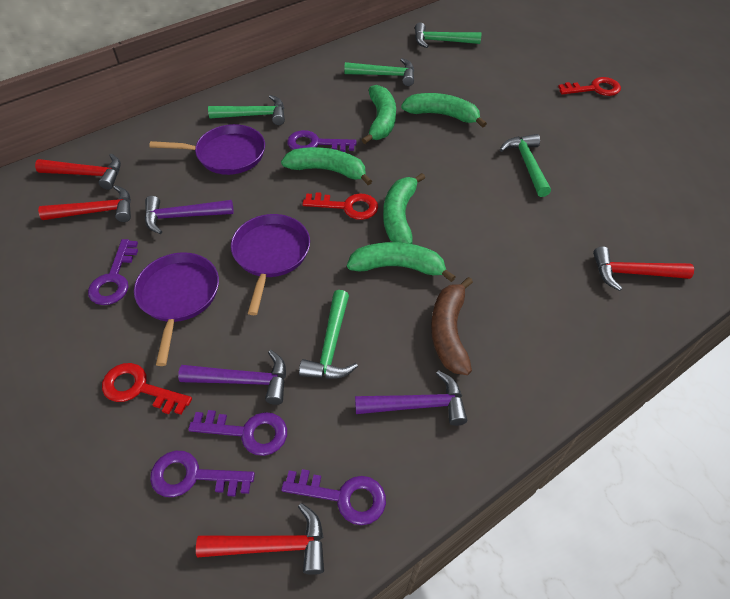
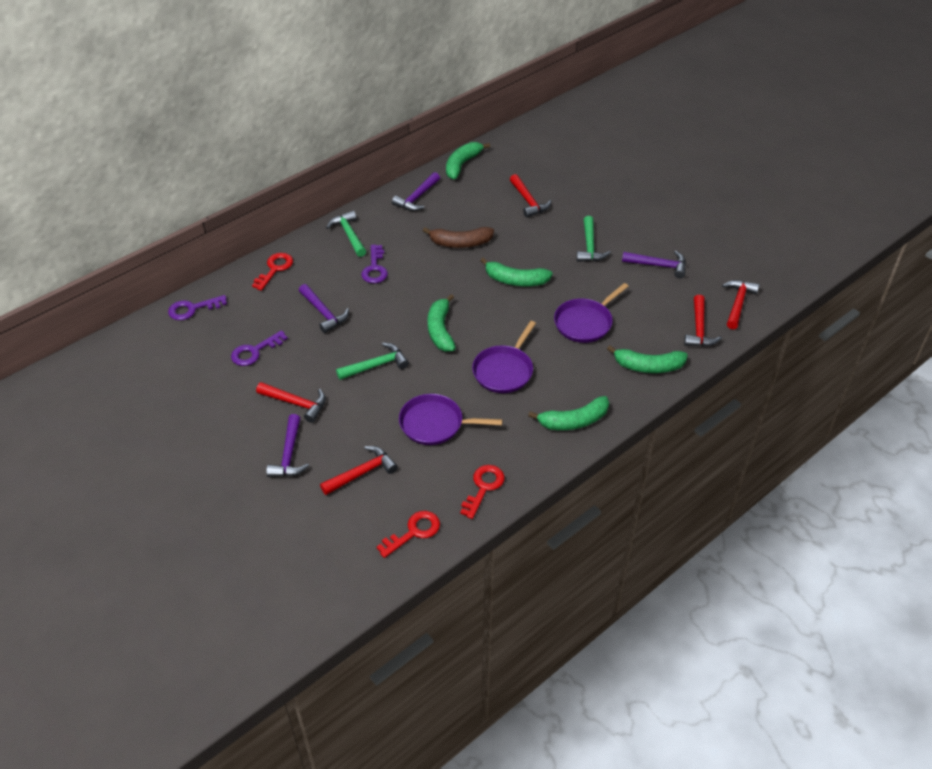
green hammer: [208,95,285,125] [299,290,358,379] [344,58,414,86] [415,22,481,48] [500,134,551,197] = 5 -> [326,211,366,257] [336,342,409,380] [576,216,611,262] = 3
purple hammer: [145,196,234,234] [178,350,286,405] [355,370,467,426] = 3 -> [266,414,309,477] [299,284,349,333] [392,172,440,211] [622,251,686,278] = 4
purple key: [88,239,138,305] [150,451,255,497] [188,410,287,456] [281,469,386,525] [287,130,357,152] = 5 -> [168,295,227,320] [231,330,288,366] [361,245,388,283] = 3
red hammer: [35,153,121,190] [38,185,131,222] [196,503,324,575] [593,246,694,291] = 4 -> [256,382,326,423] [320,446,398,495] [510,174,552,218] [684,295,722,347] [722,280,760,329] = 5

